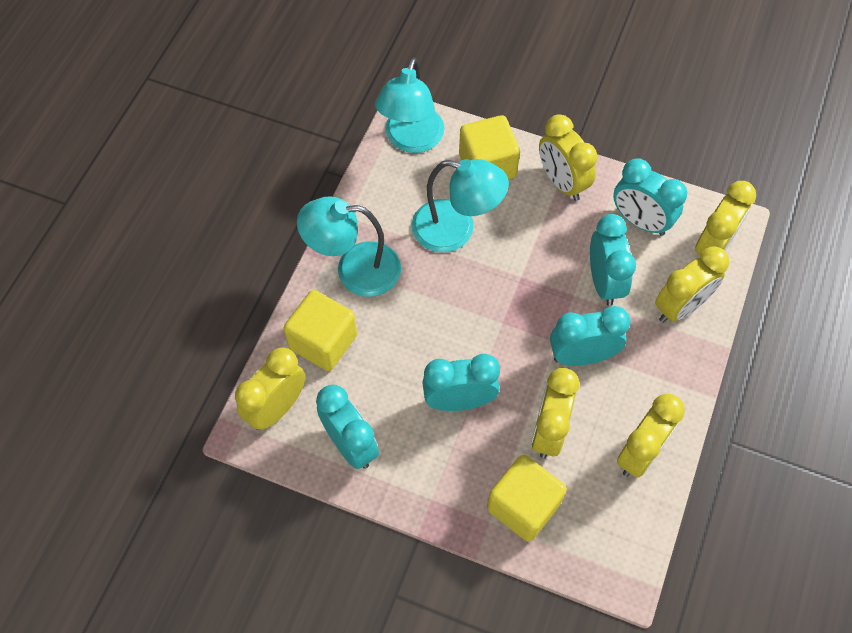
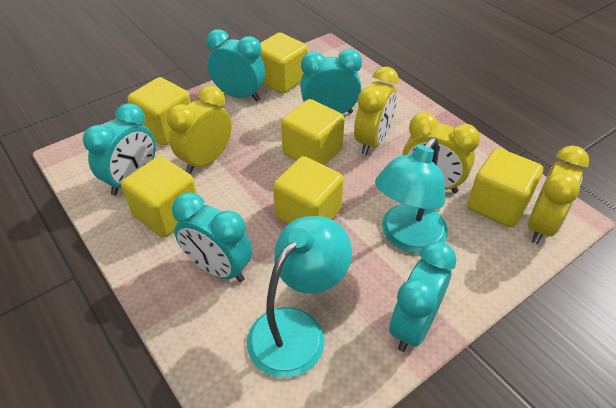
turquoise lamp: [297,197,401,297] [375,57,444,153] [412,159,509,253] = 3 -> [247,216,352,378] [375,138,448,254] = 2
yellow clock: [235,347,306,430] [531,368,579,458] [539,114,597,201] [617,394,685,478] [655,246,729,323] [695,181,756,255] = 6 -> [167,86,232,174] [354,67,399,155] [403,112,480,193] [528,145,589,244] = 4
yellow cube: [283,290,357,371] [459,115,520,180] [487,455,567,542] = 3 -> [121,156,197,237] [127,77,191,145] [260,33,308,94] [273,156,344,224] [281,99,344,165] [467,148,543,227] = 6

